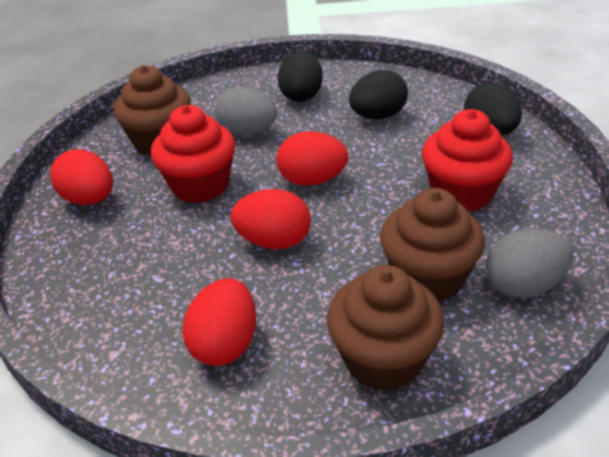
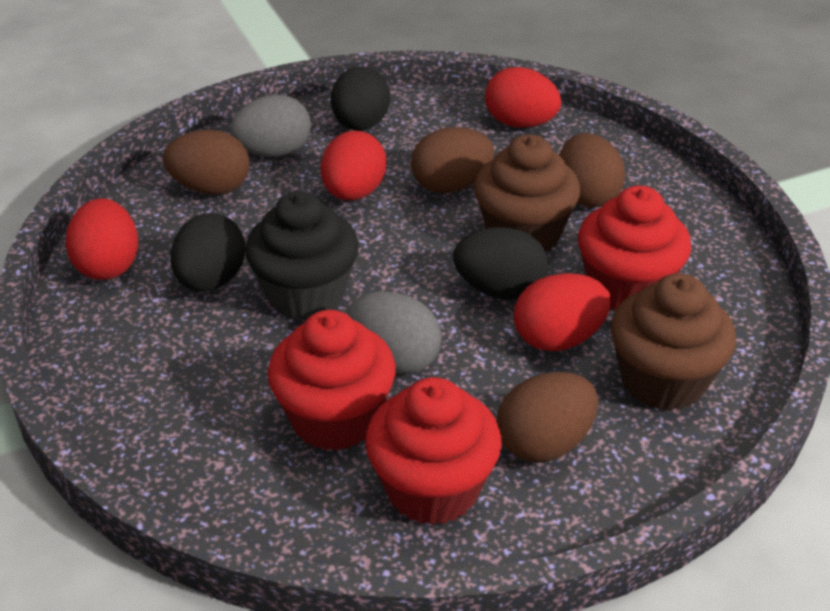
black cupcake: none = 0 -> [245,191,359,320] = 1
brown cupcake: [114,65,191,156] [327,265,444,391] [380,188,485,302] = 3 -> [474,134,580,251] [611,273,736,411] = 2
brown egg: none = 0 -> [163,130,250,195] [411,127,494,193] [496,372,598,462] [559,133,625,207] = 4
red cupcake: [151,105,236,203] [422,109,513,212] = 2 -> [267,310,396,451] [365,377,502,525] [578,185,691,311] = 3

